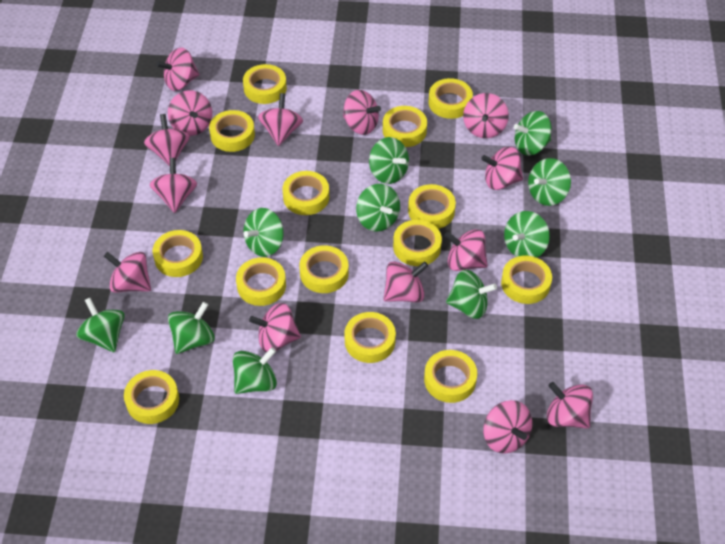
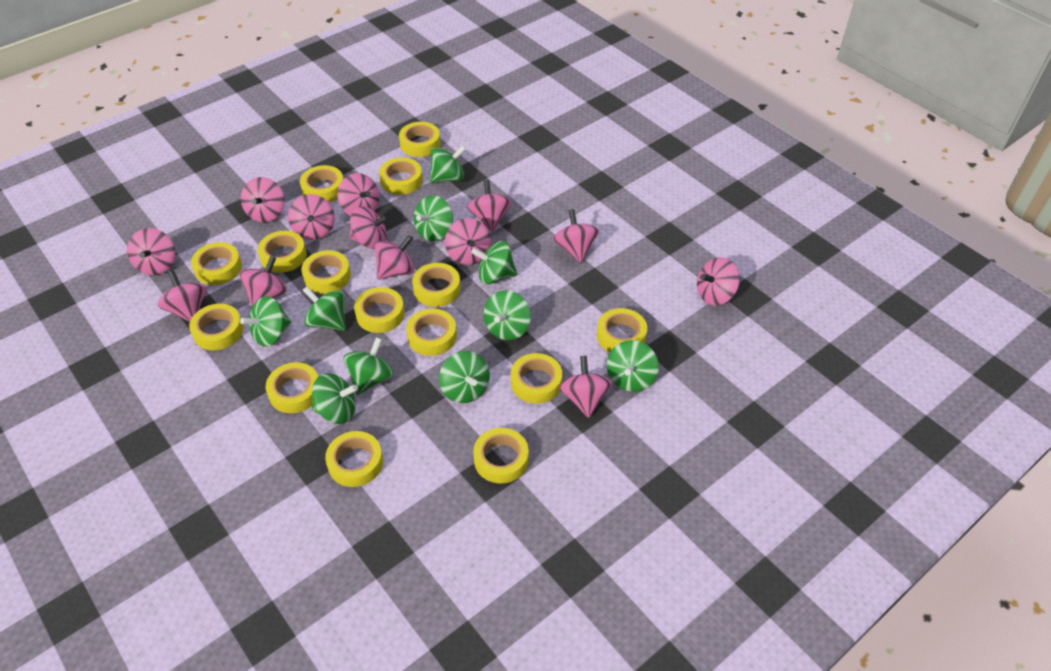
pink spinning top: [104,252,151,293] [144,114,190,166] [149,158,197,213] [156,47,200,91] [168,90,212,136] [249,303,301,353] [258,93,303,146] [343,90,381,135] [383,261,428,302] [444,229,488,271] [463,93,509,138] [481,147,523,190] [483,400,532,454] [547,382,593,429] = 14 -> [127,228,175,275] [158,270,207,322] [240,256,287,307] [241,177,285,222] [288,194,335,240] [337,173,380,216] [350,206,389,249] [375,235,414,280] [445,218,491,265] [467,180,512,232] [553,209,599,262] [559,356,613,418] [697,257,740,305] = 13
yellow tape: [124,370,179,424] [153,230,203,277] [209,110,255,152] [236,257,286,306] [243,64,287,104] [282,171,329,215] [299,245,349,293] [345,312,396,363] [383,106,427,147] [393,220,442,266] [408,184,456,229] [424,350,477,403] [429,78,473,119] [501,256,552,304] = 14 -> [189,304,243,350] [191,242,242,285] [257,231,307,273] [266,362,318,413] [300,165,343,202] [301,250,351,294] [325,431,383,487] [354,287,405,333] [379,157,423,195] [399,122,441,157] [406,309,457,356] [412,263,461,307] [473,428,529,484] [511,353,562,404] [597,308,647,352] = 15

